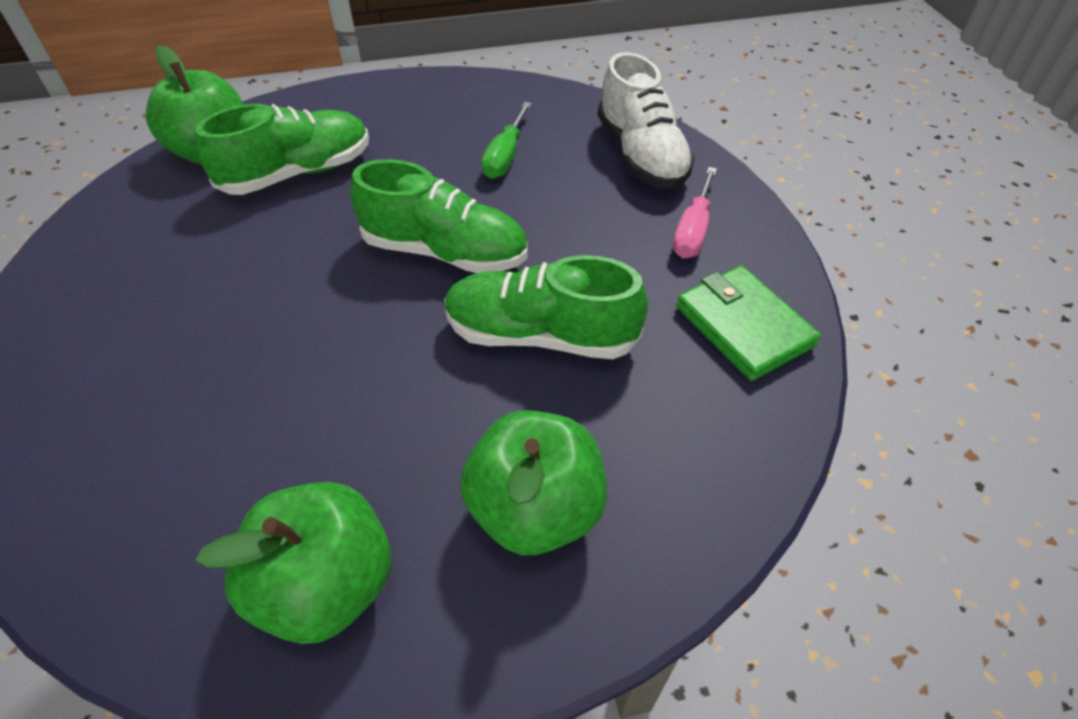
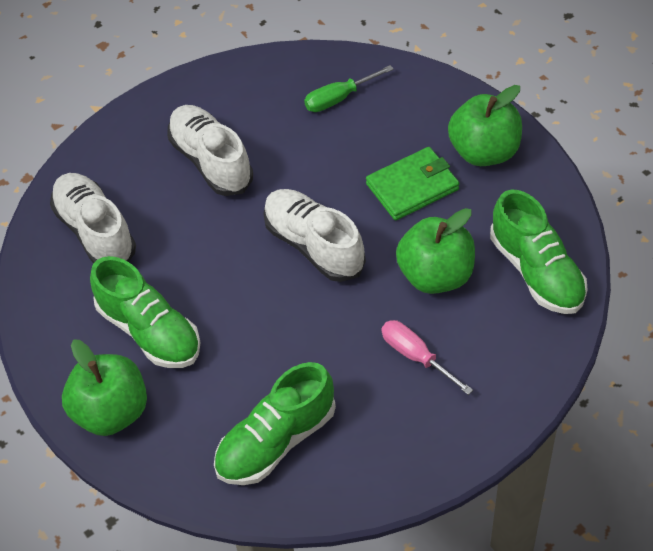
white shoe: [598,52,695,189] = 1 -> [50,173,136,264] [167,105,253,196] [263,189,366,282] = 3

